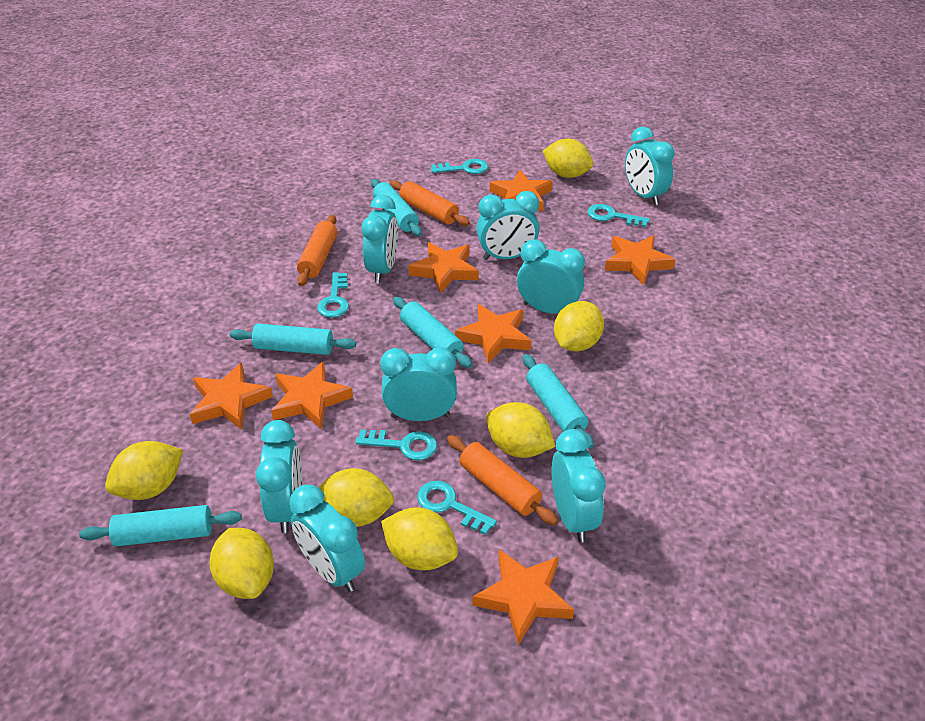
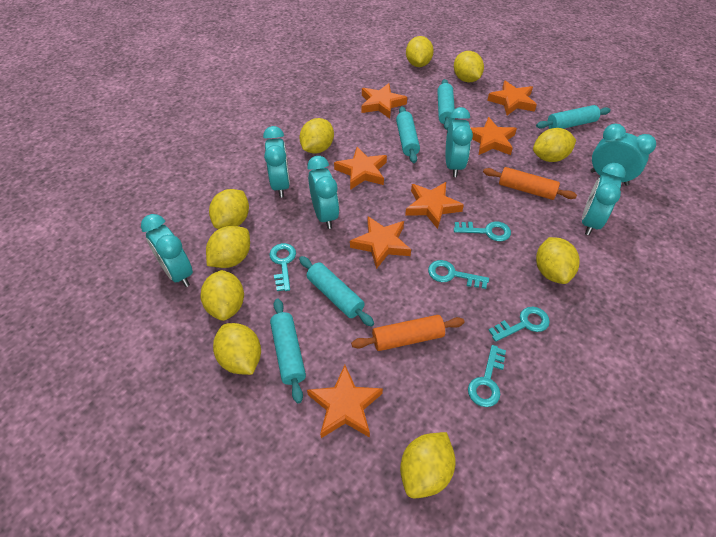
orange rolling pin: [297,215,338,286] [390,180,470,226] [447,435,558,525] = 3 -> [351,315,465,351] [483,167,577,200] = 2
turquoise clock: [256,420,302,533] [289,485,365,592] [362,195,398,283] [380,347,457,421] [477,191,539,260] [517,239,585,314] [551,429,606,542] [625,127,675,206] = 8 -> [141,214,193,287] [263,126,290,198] [307,156,339,229] [446,107,473,177] [582,163,626,235] [590,124,656,186] = 6
yellow lemon: [105,441,183,500] [209,528,274,599] [318,468,394,527] [381,507,458,571] [486,402,556,458] [543,139,593,178] [554,301,604,352] = 7 -> [200,270,244,321] [206,226,250,268] [209,189,249,229] [213,323,261,375] [299,118,334,154] [400,432,456,498] [406,36,434,67] [454,51,484,83] [533,128,576,162] [536,237,580,284] = 10

